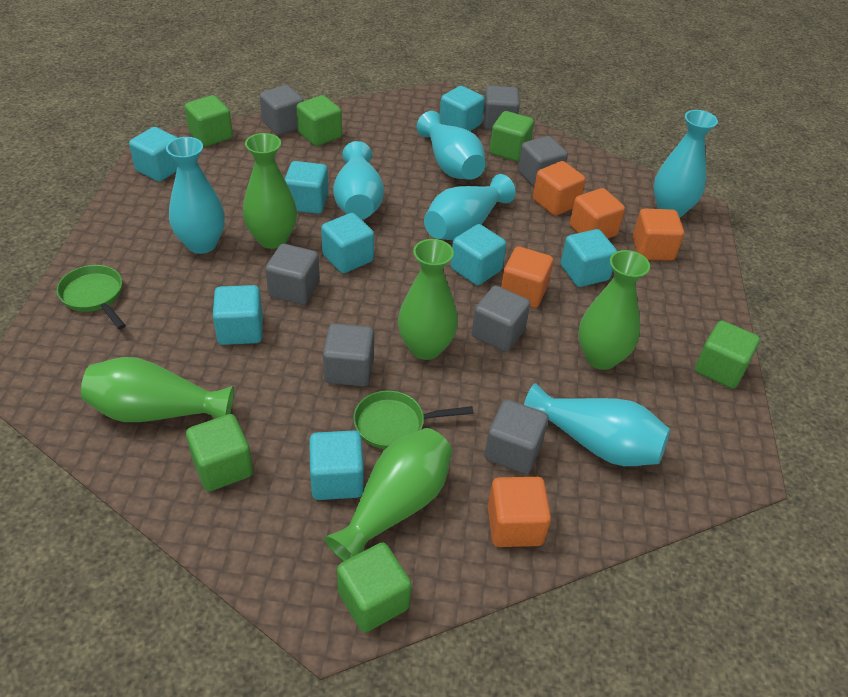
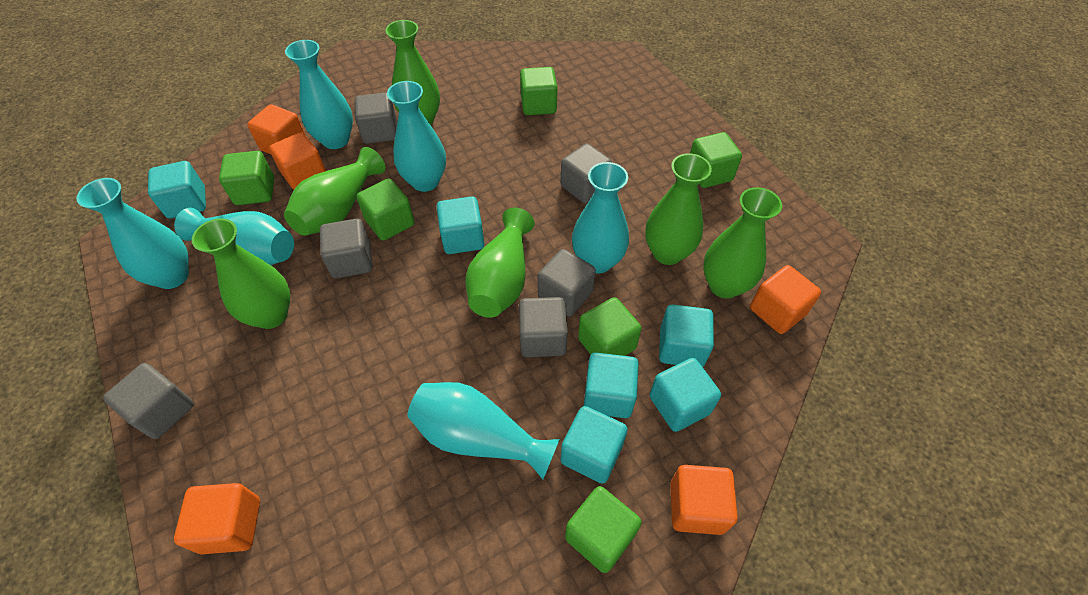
green pan: [57,265,126,329] [353,391,473,449] = 2 -> none = 0
green vase: [81,357,234,422] [243,133,297,249] [324,428,452,561] [398,239,458,360] [578,250,650,370] = 5 -> [192,218,290,329] [284,147,385,236] [385,20,440,125] [465,208,534,318] [645,153,712,265] [703,187,782,299] = 6
grey cube: [260,85,304,135] [265,244,320,305] [323,323,374,387] [472,286,530,352] [483,86,520,130] [485,399,548,474] [518,136,568,187] = 7 -> [103,363,194,439] [320,219,373,278] [355,92,397,144] [519,297,568,357] [538,249,596,316] [561,144,612,203] = 6
turquoise cube: [129,127,178,182] [213,285,263,345] [285,161,328,214] [309,430,364,500] [321,213,374,273] [440,86,485,131] [451,224,506,285] [561,229,617,287] = 8 -> [148,161,206,219] [437,196,484,254] [561,406,628,484] [584,352,639,418] [649,358,721,432] [659,305,714,367] = 6

